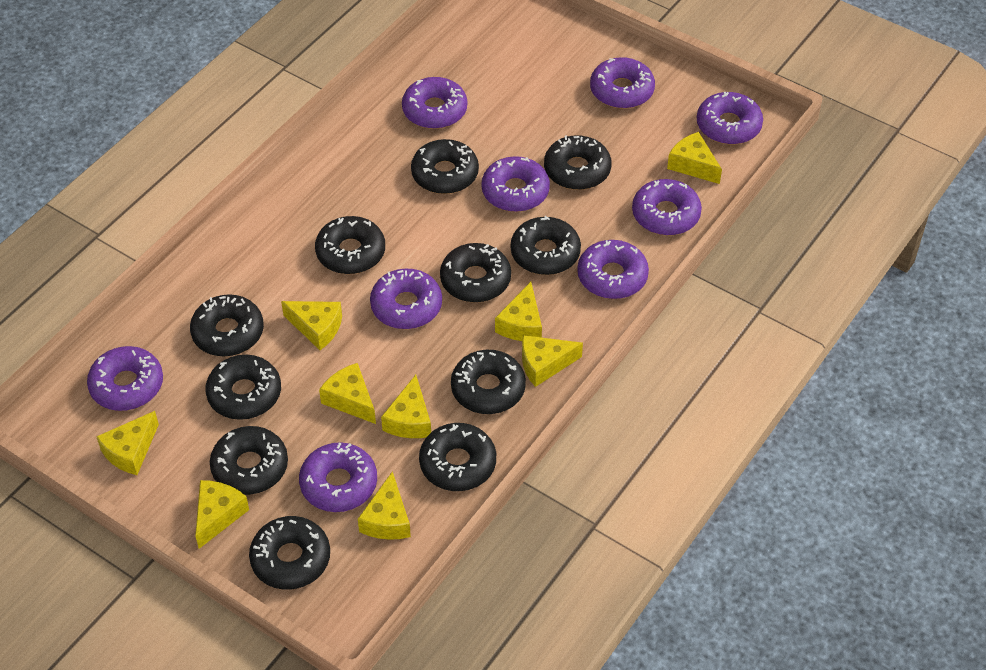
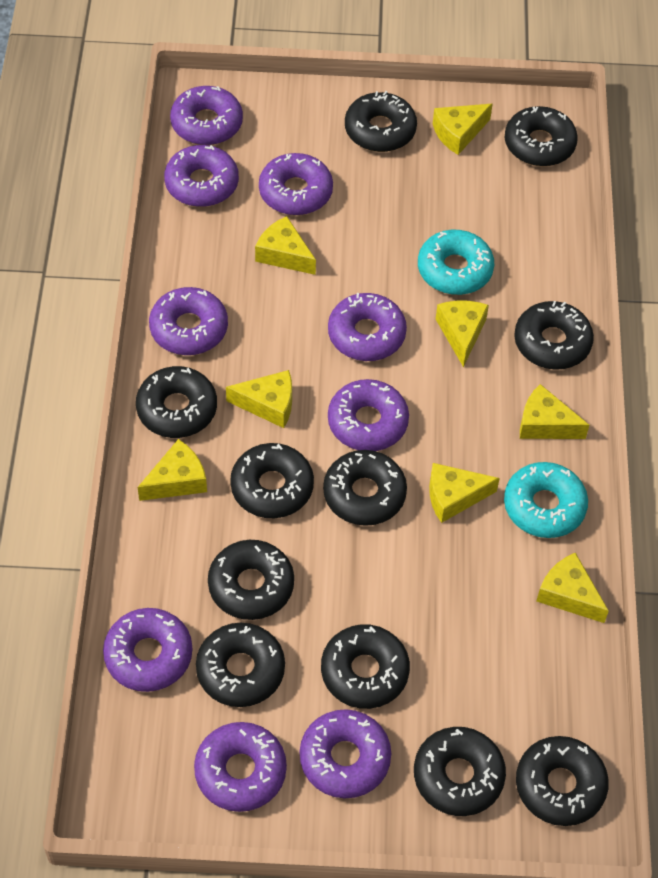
turquoise donut: none = 0 -> [418,230,494,295] [504,462,588,538] = 2
yellow cheese: [96,411,159,475] [195,480,249,549] [281,301,342,350] [319,363,376,424] [358,471,411,540] [381,375,431,438] [495,282,542,341] [522,335,583,387] [667,132,722,184] = 9 -> [137,439,207,501] [226,370,292,428] [255,216,316,275] [429,463,500,523] [433,104,493,155] [436,301,489,367] [520,384,589,439] [537,552,609,623] = 8

